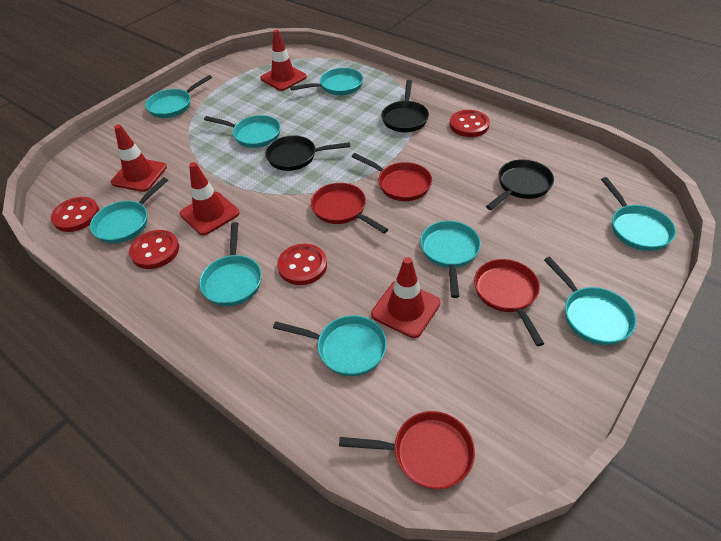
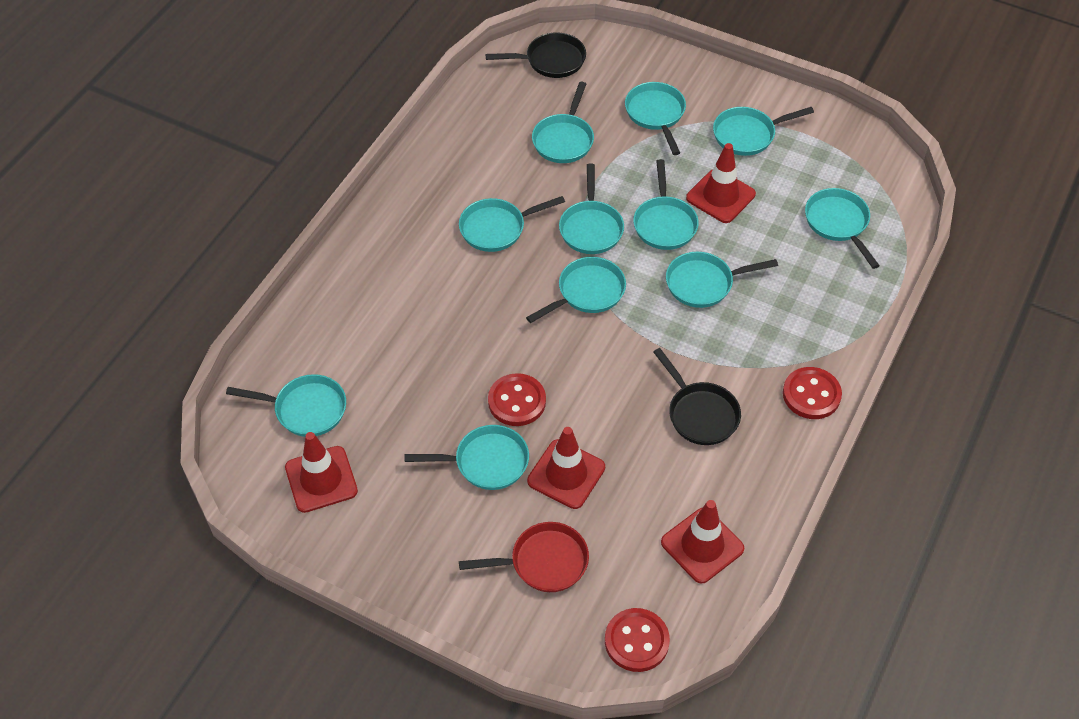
black pan: [265,136,350,171] [381,80,429,132] [486,159,554,210] = 3 -> [486,32,586,78] [653,348,741,445] = 2
red button: [51,197,99,232] [129,230,179,269] [277,244,327,285] [450,110,490,137] = 4 -> [488,373,546,426] [605,608,670,672] [783,367,842,419] = 3
red pan: [311,183,388,234] [339,411,475,489] [351,153,432,201] [474,259,544,346] = 4 -> [459,522,589,592] = 1
turquoise pan: [90,177,168,243] [145,75,212,118] [199,222,262,306] [204,115,281,148] [273,315,387,376] [290,68,363,95] [420,221,481,298] [544,257,636,345] [601,177,676,251] = 9 -> [226,374,346,437] [405,425,529,490] [459,196,565,252] [526,257,626,323] [532,82,594,163] [559,163,624,254] [625,82,686,155] [633,159,699,250] [666,252,778,308] [713,107,814,156] [805,188,880,269] = 11

